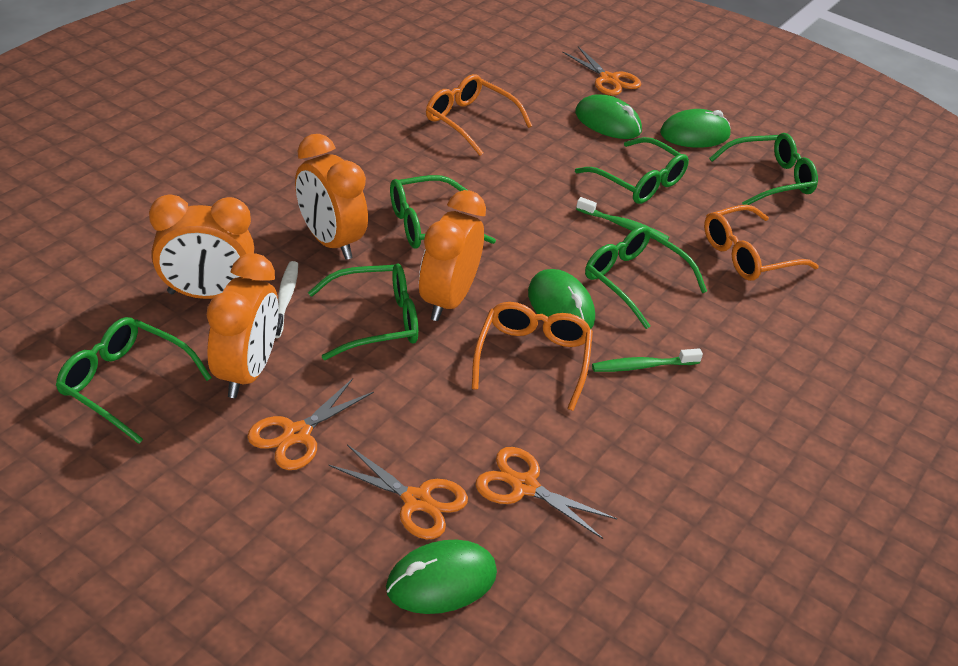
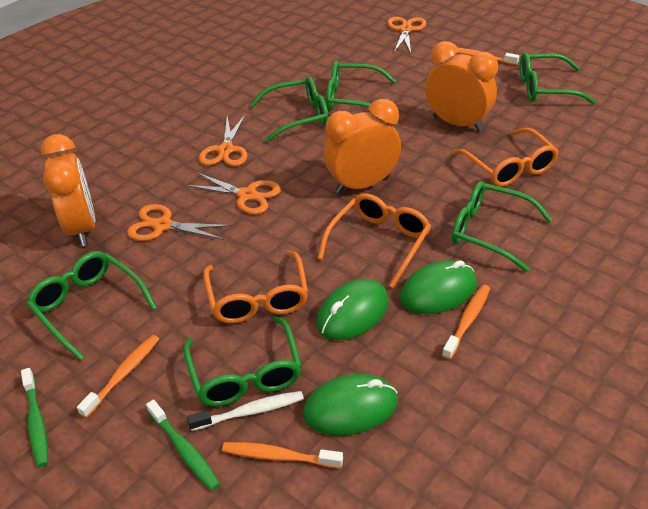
green mouse: [386,540,497,614] [528,269,595,329] [575,94,642,139] [660,109,731,148] = 4 -> [303,374,398,436] [316,279,389,340] [400,260,477,314] = 3
orange clock: [149,195,254,299] [207,253,279,398] [295,134,368,260] [419,190,486,321] = 4 -> [41,134,96,246] [324,99,401,194] [425,41,498,132] = 3
orange toothbrush: none = 0 -> [77,335,159,418] [222,442,343,468] [442,285,490,360] [456,48,519,65] = 4

